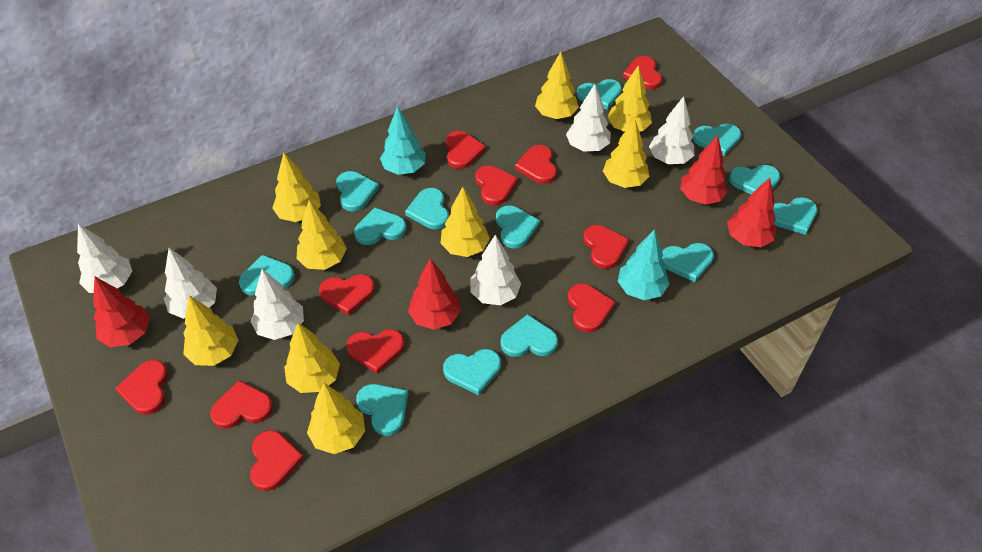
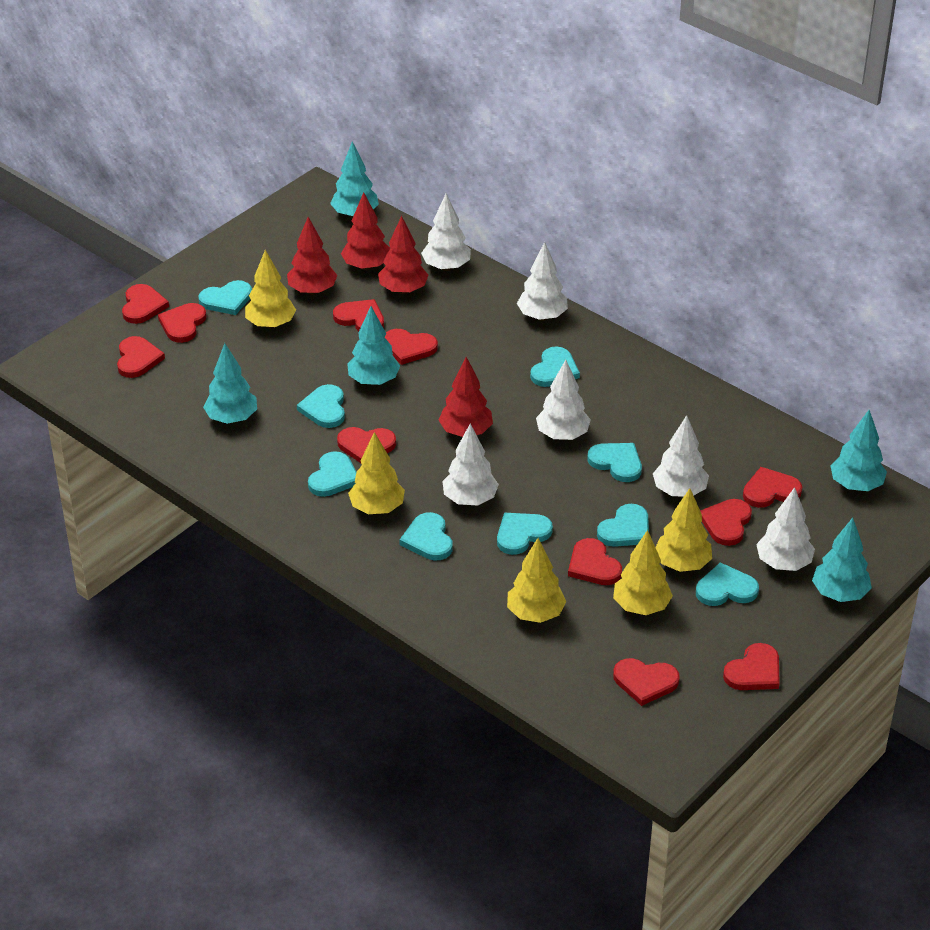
turquoise heart: [239,255,295,295] [336,171,379,212] [354,207,406,245] [356,384,408,436] [405,188,449,229] [443,349,501,395] [496,206,540,248] [500,314,558,357] [577,79,622,110] [662,243,714,282] [693,124,741,156] [729,165,780,194] [773,197,817,235] = 13 -> [198,280,252,315] [297,384,345,428] [308,451,356,497] [399,512,453,560] [497,513,553,555] [530,347,580,387] [587,443,642,482] [597,504,649,547] [696,562,759,606] = 9
turquoise tree: [380,106,426,175] [618,229,670,300] = 2 -> [203,343,257,424] [330,141,379,218] [347,306,400,386] [812,518,872,602] [831,410,887,491] = 5
yellow tree: [183,295,238,366] [272,153,321,222] [284,323,340,393] [297,200,347,270] [307,383,365,454] [440,187,490,257] [535,52,579,119] [603,119,649,188] [607,65,652,132] = 9 -> [245,250,296,329] [348,432,405,514] [507,538,566,623] [613,530,673,615] [655,488,712,572] = 5

